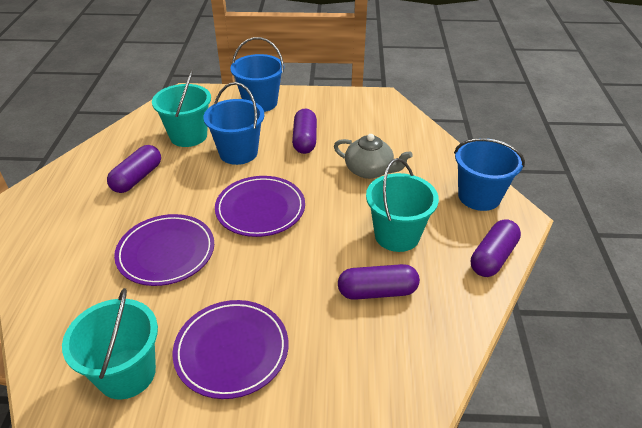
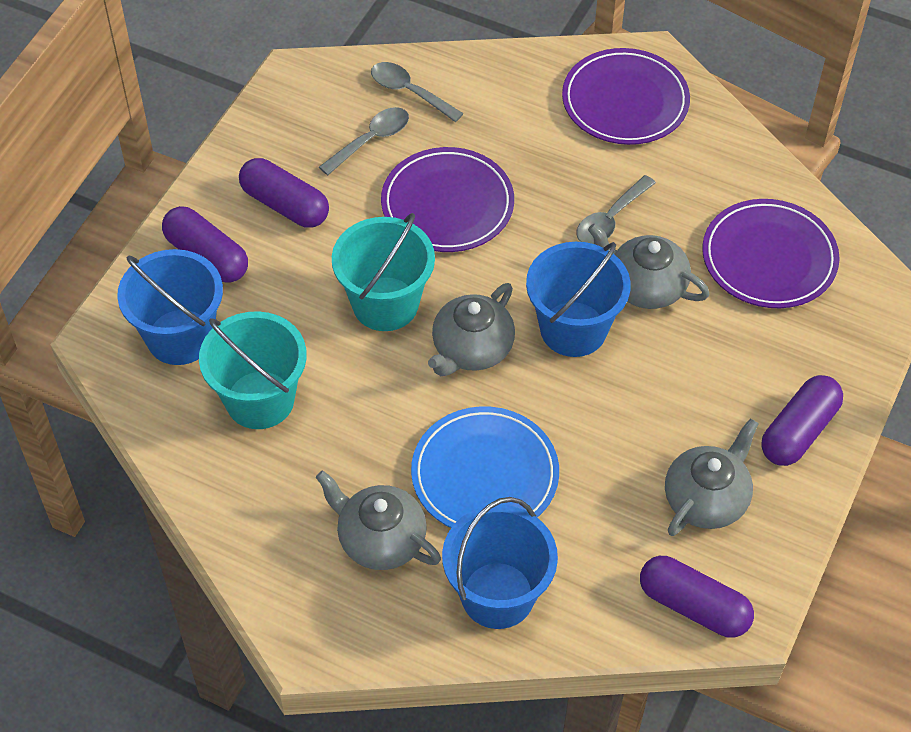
blue plate: none = 0 -> [411,406,559,528] = 1
grey spoon: none = 0 -> [319,107,409,175] [371,62,464,122] [576,175,656,244] = 3
grey teapot: [334,134,412,179] = 1 -> [316,470,441,570] [428,283,515,376] [588,223,710,309] [665,418,759,536] = 4
turquoise bucket: [62,288,158,399] [152,69,211,147] [366,158,439,252] = 3 -> [199,311,307,429] [332,213,435,331] = 2

